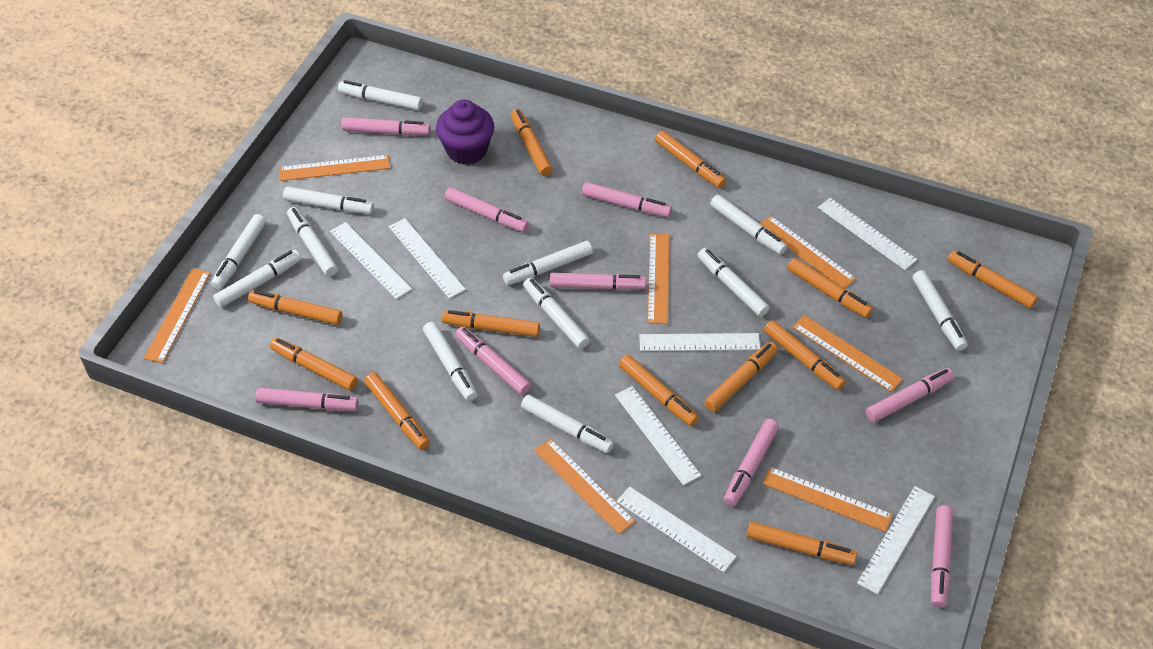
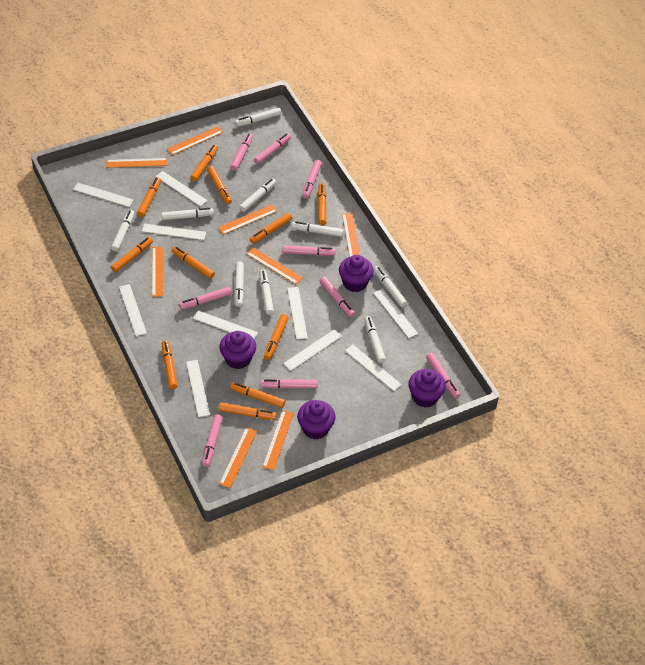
orange marker: [248,290,343,325] [270,338,358,391] [364,372,430,450] [442,310,540,337] [511,109,553,176] [619,355,699,426] [655,131,726,188] [704,342,778,412] [747,522,857,565] [764,320,846,390] [787,258,873,318] [948,251,1038,309] = 12 -> [111,237,153,272] [137,177,161,217] [162,341,178,389] [172,246,215,279] [190,145,218,181] [207,166,232,204] [219,403,277,420] [230,382,285,408] [250,213,292,244] [264,314,289,360] [318,184,326,225] = 11
orange ruler: [144,268,210,363] [279,155,390,181] [534,438,635,534] [648,233,669,324] [760,215,856,288] [762,467,893,532] [792,315,903,392] = 7 -> [106,158,168,168] [152,247,163,297] [167,126,223,155] [218,205,277,235] [219,427,257,488] [246,247,303,284] [262,410,294,470] [342,213,360,257] = 8
purple cupcake: [436,100,494,165] = 1 -> [220,331,256,369] [297,400,336,439] [339,255,374,292] [408,369,446,408] = 4
white marker: [211,214,266,290] [213,250,301,308] [283,187,374,214] [287,207,338,277] [338,80,422,110] [423,322,477,401] [503,241,593,285] [521,395,614,453] [523,278,590,349] [698,248,770,317] [710,195,787,255] [912,270,968,351] = 12 -> [111,210,134,251] [161,208,214,220] [234,262,244,307] [235,108,281,127] [239,178,276,212] [259,270,274,315] [292,221,344,237] [364,316,386,363] [374,266,407,307] = 9
white ruler: [330,222,412,299] [389,218,466,299] [615,386,701,485] [616,486,736,573] [639,333,760,351] [818,198,917,270] [857,486,935,594] = 7 -> [73,183,134,207] [119,284,147,336] [142,223,206,240] [156,171,208,206] [186,360,210,417] [193,311,258,339] [283,329,342,371] [287,287,308,339] [345,345,402,391] [373,289,418,338] = 10

